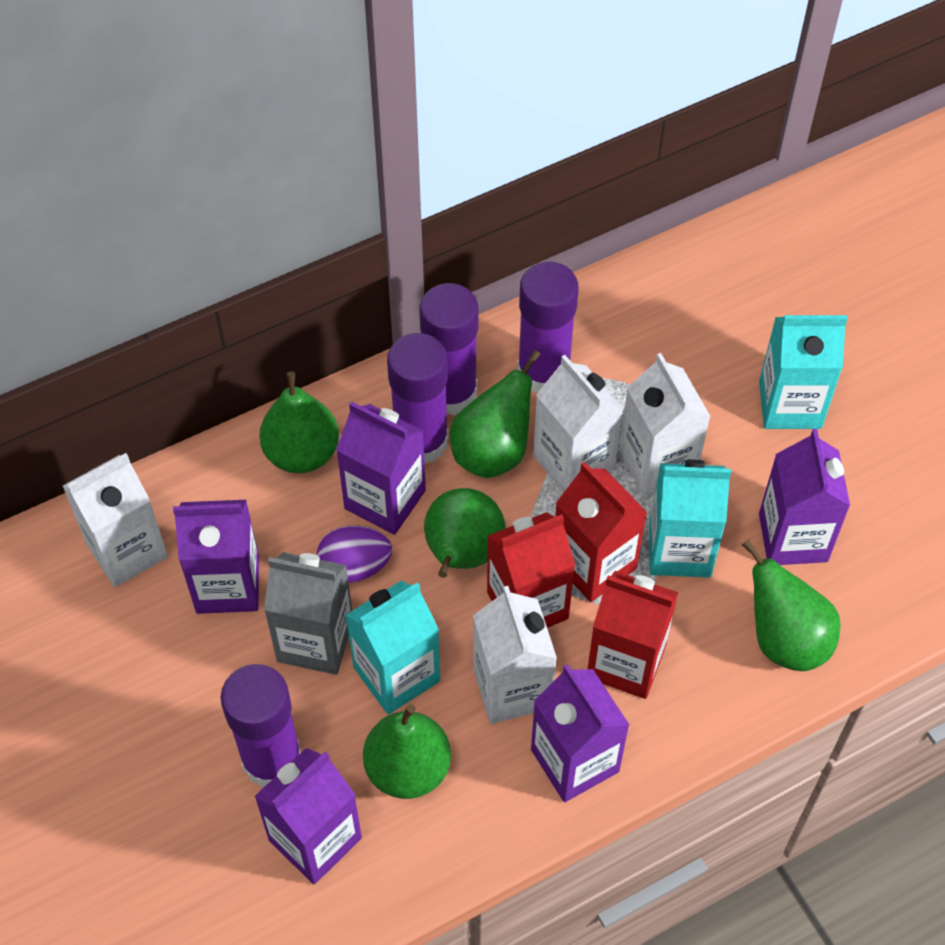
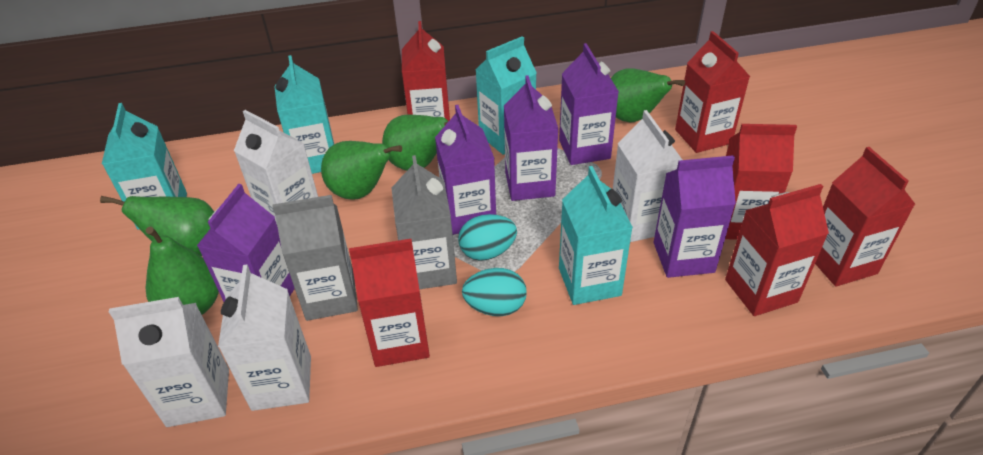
grey carton: [264,552,352,675] = 1 -> [273,195,358,321] [392,155,457,289] = 2
purple egg: [317,525,392,583] = 1 -> none = 0
purple glue stick: [221,664,301,787] [387,333,448,464] [419,283,478,415] [517,262,579,393] = 4 -> none = 0
red carton: [487,512,575,628] [555,462,648,602] [588,571,679,699] = 3 -> [349,239,430,367] [402,21,450,121] [675,31,750,153] [725,124,797,240] [725,184,829,316] [815,147,916,286] = 6
turquoise carton: [345,580,440,714] [650,459,731,578] [759,315,848,429] = 3 -> [102,103,187,230] [274,55,334,174] [475,36,537,155] [559,166,633,305] = 4
turquoise egg: none = 0 -> [458,214,517,261] [462,268,527,316] = 2

